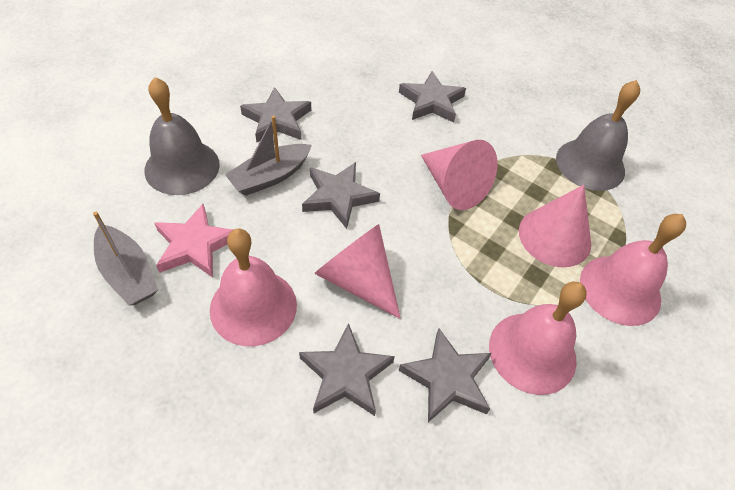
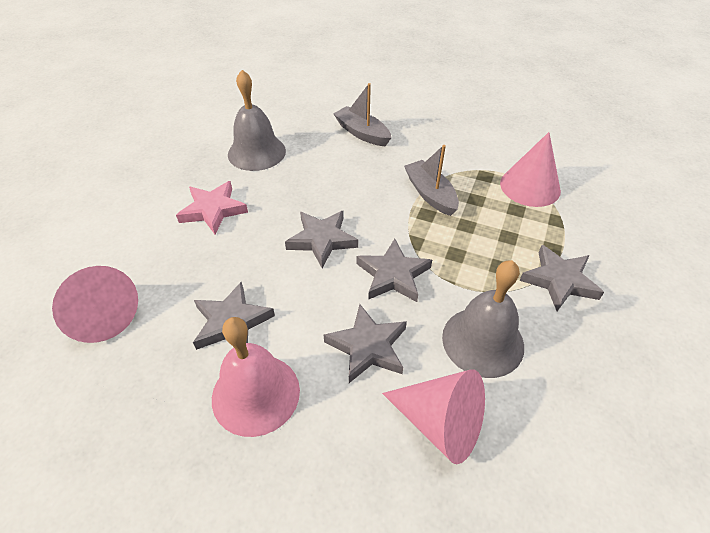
pink bell: [210,229,297,346] [489,281,587,395] [580,214,686,326] = 3 -> [212,317,300,437] = 1

